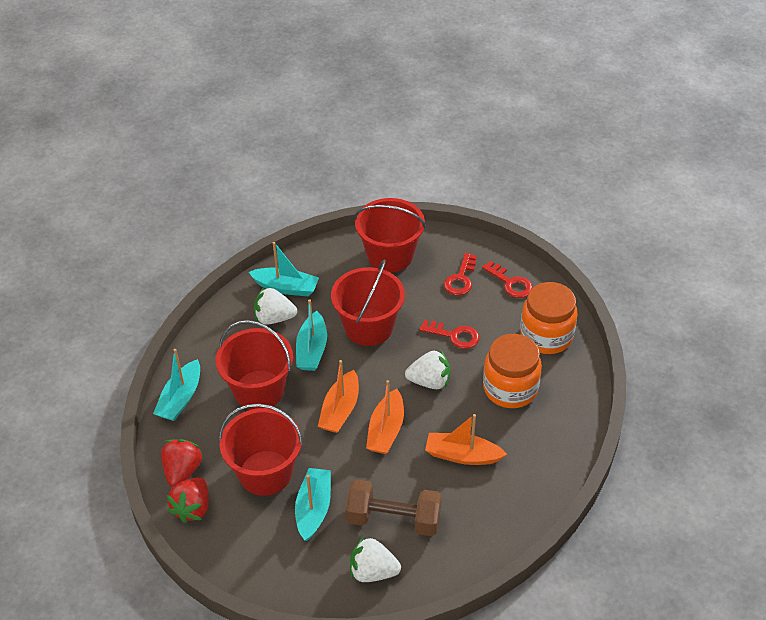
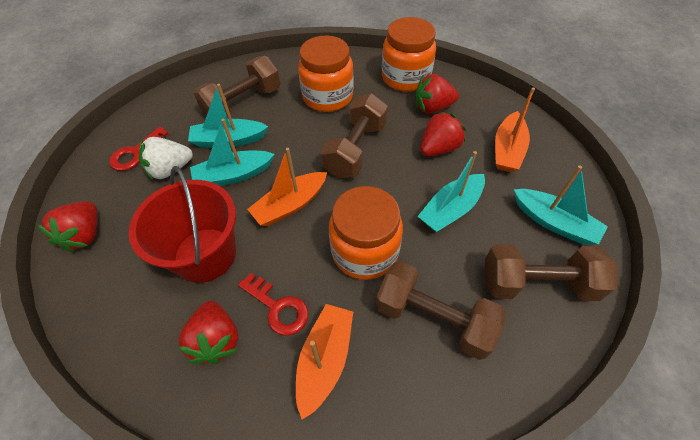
brown dumbbell: [345,480,442,536] = 1 -> [194,56,280,117] [321,93,388,178] [376,261,506,360] [485,244,617,301] = 4
orange jar: [483,334,542,408] [520,282,577,354] = 2 -> [298,36,354,112] [329,186,403,280] [382,17,436,92] = 3
red bucket: [216,320,293,410] [219,404,303,496] [331,260,405,346] [354,198,426,272] = 4 -> [129,166,236,283] = 1
red key: [419,320,479,349] [444,253,477,296] [482,261,533,298] = 3 -> [109,126,169,171] [238,273,309,336] = 2
red strawberry: [161,439,203,487] [167,477,209,523] = 2 -> [37,201,97,252] [178,301,238,364] [415,74,459,114] [420,111,466,156] = 4
white strawberry: [254,287,297,324] [350,537,401,582] [405,349,450,389] = 3 -> [139,137,193,180] = 1

